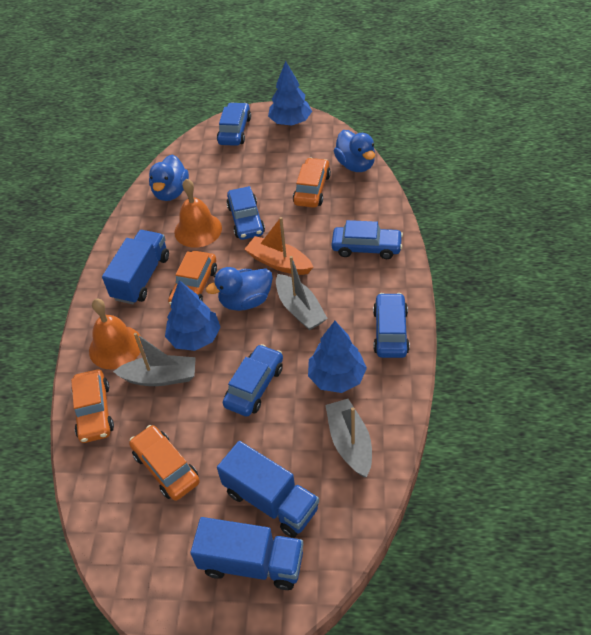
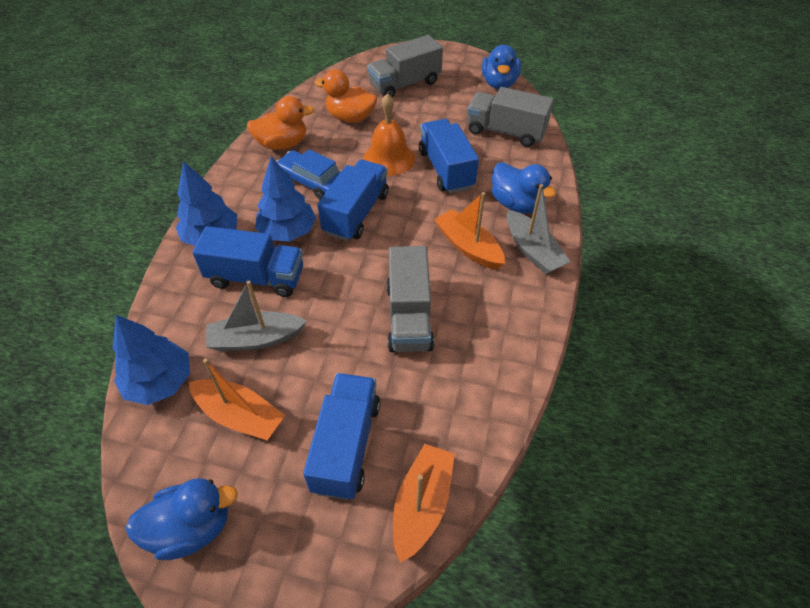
blue car: [217,102,251,146] [223,344,283,416] [226,186,265,240] [332,220,403,259] [373,293,410,358] = 5 -> [276,149,341,200] = 1
blue truck: [102,230,169,304] [190,517,303,590] [217,441,319,538] = 3 -> [192,226,303,297] [303,373,380,500] [317,160,389,241] [419,119,479,193] = 4
grey boat: [113,333,196,386] [276,256,328,330] [326,399,372,477] = 3 -> [206,281,307,351] [507,184,570,274] = 2
grey truck: none = 0 -> [367,35,443,97] [387,246,434,352] [467,87,554,147] = 3
orange bell: [89,299,142,369] [174,179,222,248] = 2 -> [363,93,415,176] = 1
orange boat: [244,217,313,275] = 1 -> [189,358,285,440] [393,444,455,563] [434,192,505,270] = 3
orange car: [71,369,114,443] [129,425,200,501] [168,251,217,306] [293,158,331,208] = 4 -> none = 0
orange duck: none = 0 -> [247,96,314,150] [315,69,377,123] = 2

